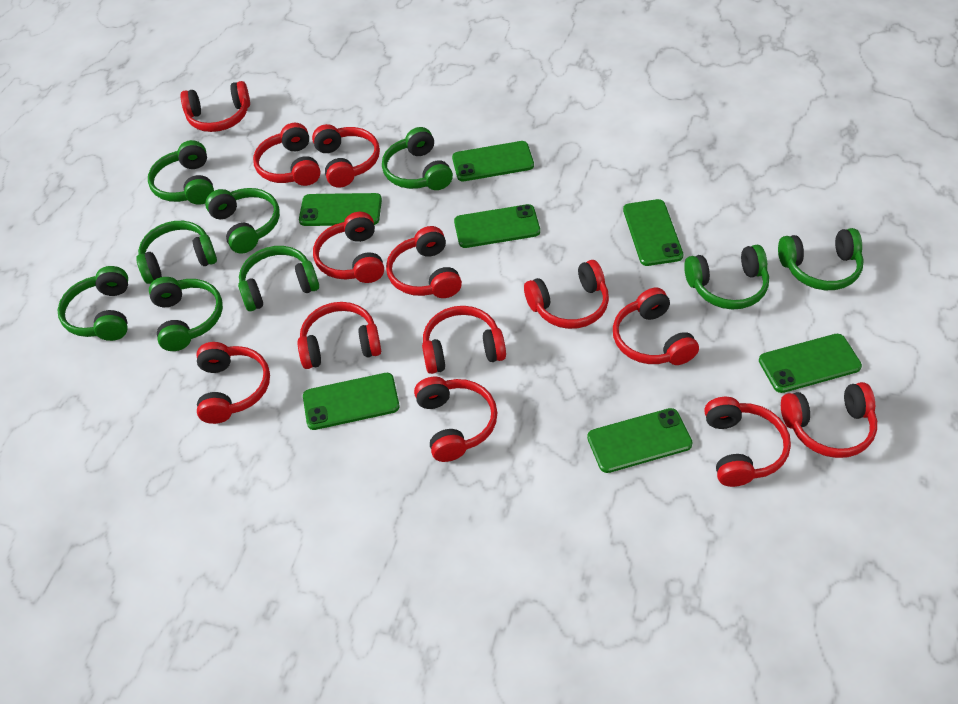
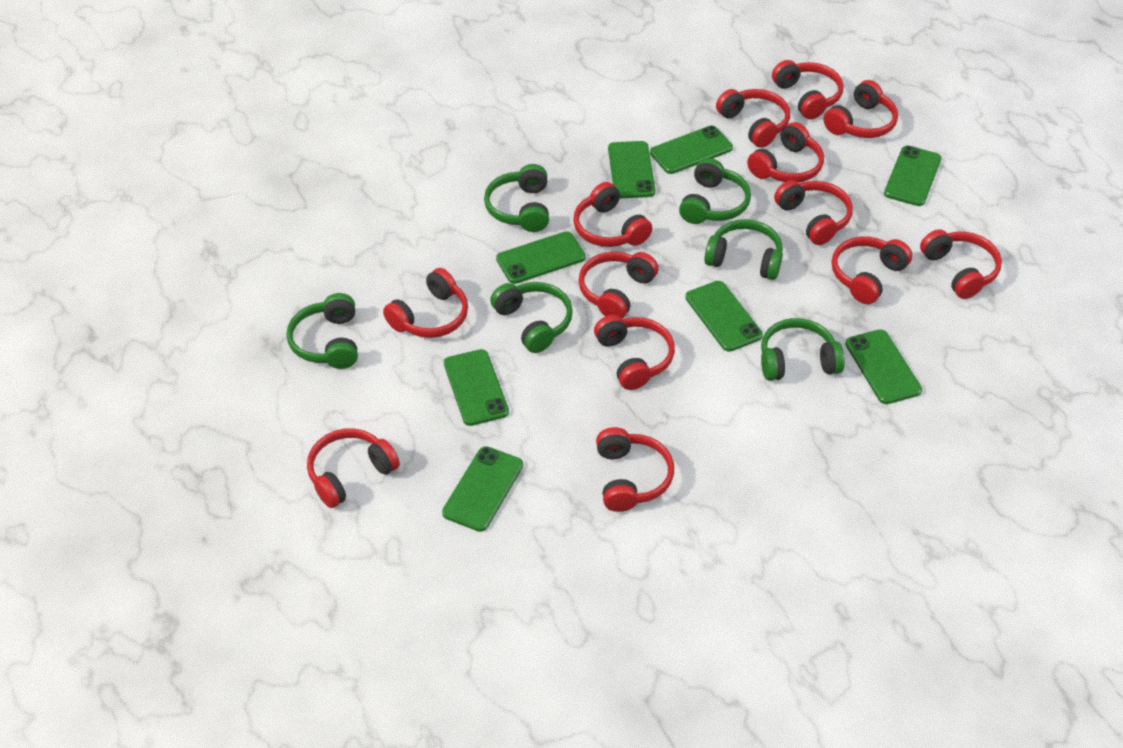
green headphones: [58,266,128,341] [136,221,217,284] [148,140,214,205] [149,277,223,351] [205,188,280,254] [238,246,319,311] [382,127,453,190] [684,245,769,309] [778,228,864,290] = 9 -> [286,293,358,369] [484,164,549,232] [490,282,573,353] [679,158,751,224] [704,219,783,280] [761,318,845,381] = 6
green phone: [299,193,382,226] [303,373,400,430] [452,141,534,181] [454,204,540,248] [587,408,693,473] [623,199,684,266] [759,334,862,393] = 7 -> [442,446,523,532] [444,349,509,426] [496,231,586,284] [608,141,655,198] [650,125,733,174] [685,281,763,352] [845,329,922,404] [884,146,942,206] = 8

